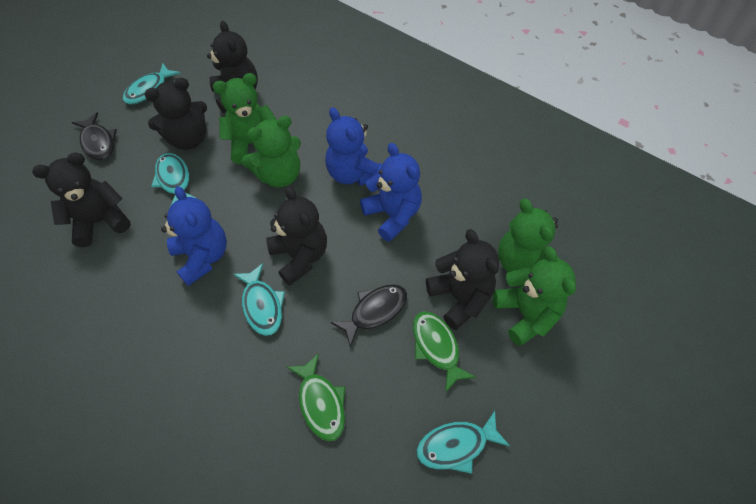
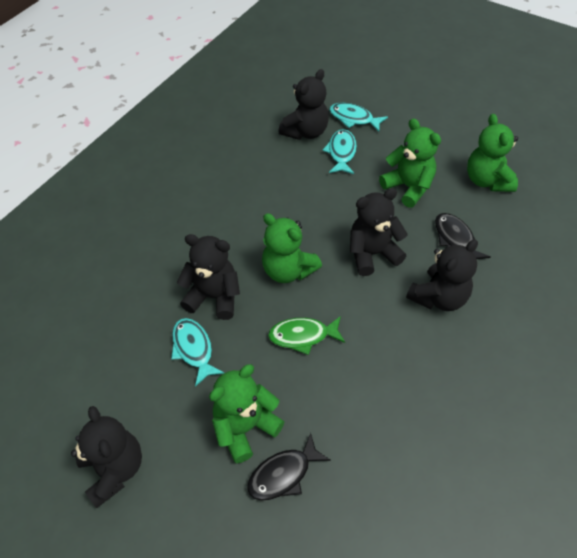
blue teddy bear: [161,186,227,286] [325,107,382,186] [360,143,422,242] = 3 -> none = 0
green fish: [287,353,345,441] [413,311,476,393] = 2 -> [268,316,345,355] = 1
turquoise fish: [123,63,181,105] [151,153,195,205] [233,263,285,336] [416,411,510,474] = 4 -> [171,318,224,387] [322,129,357,174] [329,103,388,132] = 3

